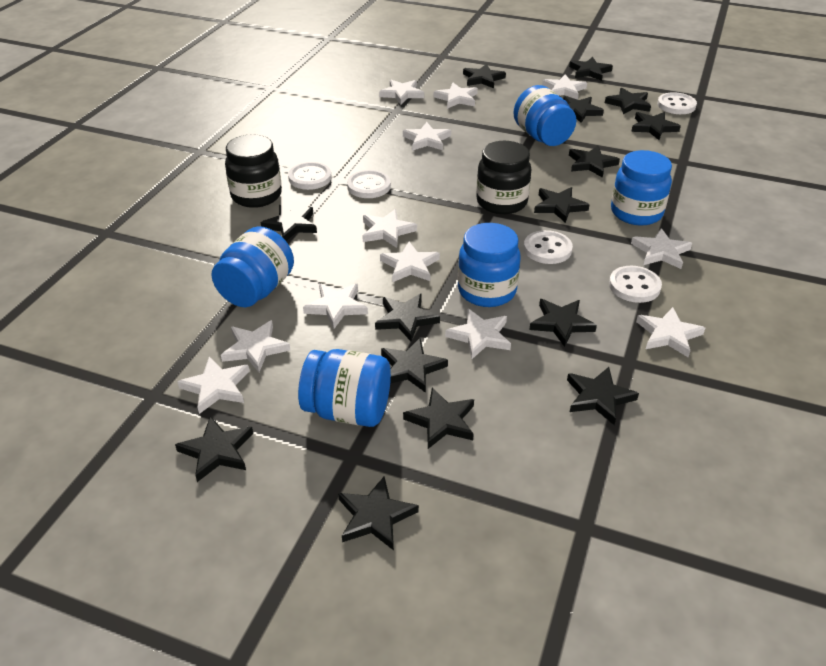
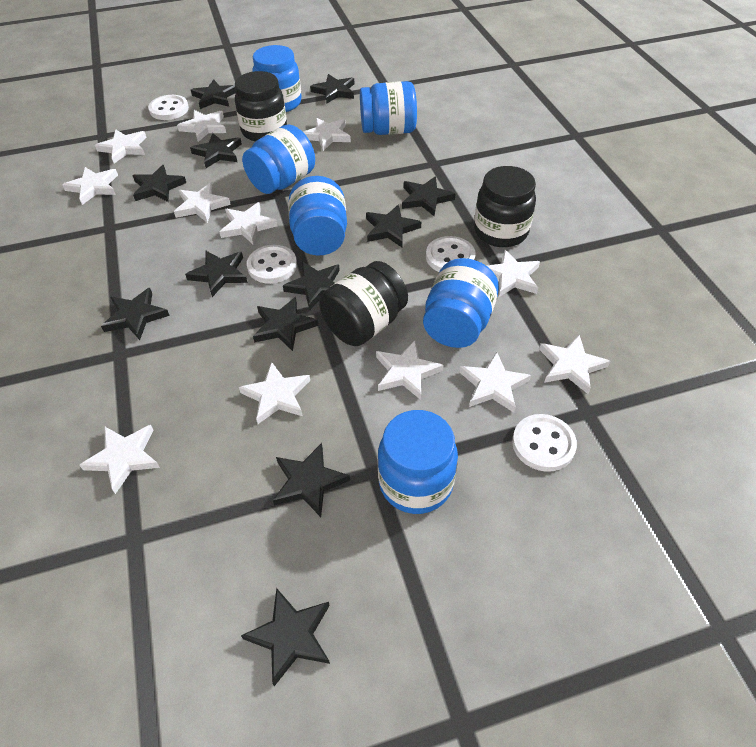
black jar: [225,134,282,208] [476,141,532,214] = 2 -> [235,71,287,141] [319,261,408,346] [474,166,536,247] = 3
black star: [175,416,253,482] [260,205,317,241] [338,476,419,550] [375,293,440,342] [381,338,448,393] [403,388,474,449] [463,64,506,88] [529,299,597,347] [534,187,590,223] [563,96,604,123] [567,367,639,425] [569,57,613,81] [569,146,620,178] [605,88,651,114] [631,112,681,140] = 15 -> [101,288,170,340] [132,165,186,202] [185,250,248,297] [190,133,242,168] [191,79,236,109] [241,588,330,686] [253,297,318,351] [273,443,350,517] [283,262,340,310] [310,74,354,104] [366,204,421,247] [402,176,456,217] = 12
blue jar: [211,226,294,307] [298,349,391,427] [458,223,520,307] [513,85,576,146] [611,150,672,226] = 5 -> [242,124,315,194] [252,45,302,112] [288,176,347,255] [360,81,417,135] [378,410,458,514] [423,258,499,348] = 6
white button: [288,162,332,190] [347,170,391,198] [524,230,573,264] [609,266,662,303] [657,92,697,114] = 5 -> [148,95,189,120] [247,245,297,284] [426,236,476,272] [512,414,577,472] = 4

